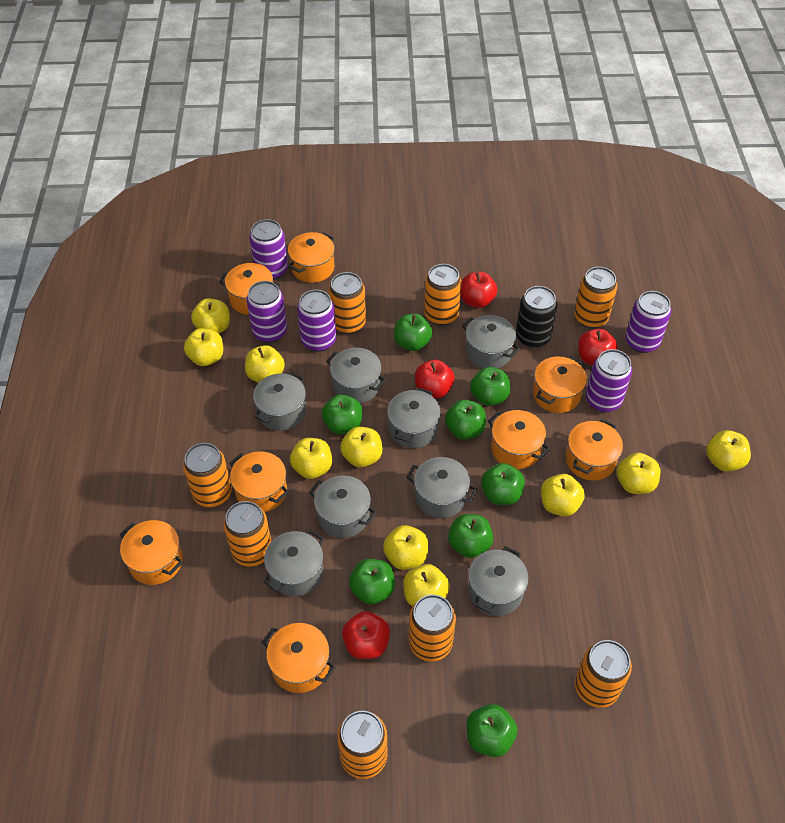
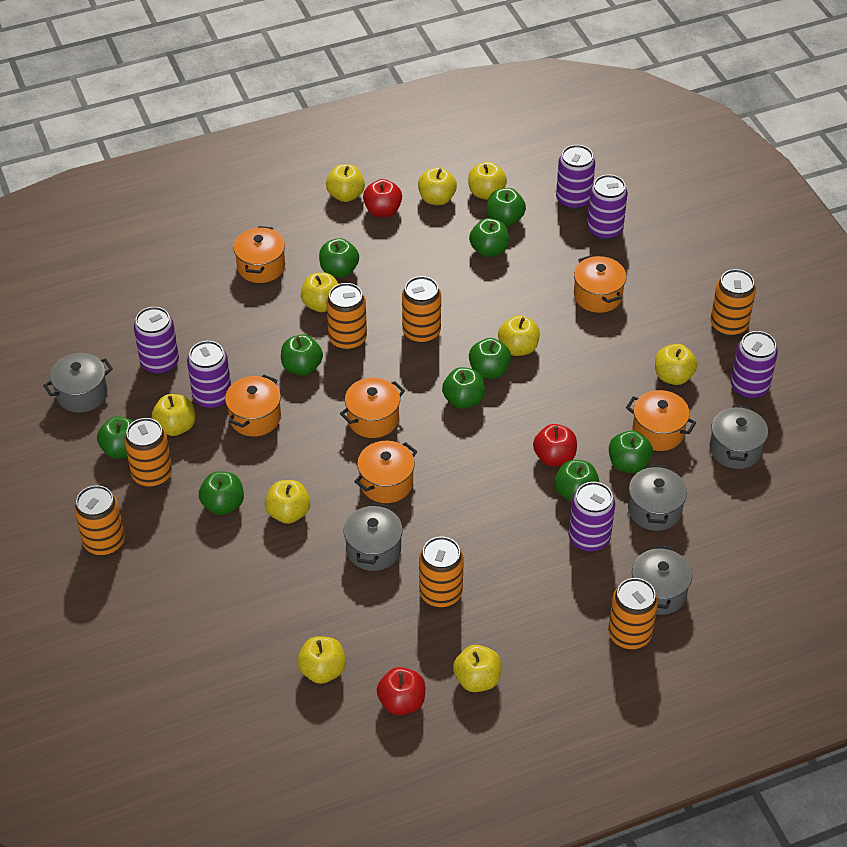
black can: [516,286,557,348] = 1 -> none = 0
green apple: [322,394,363,434] [349,559,395,604] [394,314,432,351] [445,399,486,440] [448,514,493,558] [467,704,517,757] [470,367,511,406] [481,463,525,505] = 8 -> [97,416,133,459] [199,471,244,515] [281,334,323,376] [319,238,359,278] [442,367,485,409] [469,218,509,257] [469,338,511,379] [487,188,526,226] [555,460,599,502] [609,430,653,473] = 10
grey pot: [253,372,306,431] [263,530,324,597] [309,475,377,538] [326,348,386,403] [387,388,441,448] [407,457,477,519] [462,315,520,368] [468,546,529,616] = 8 -> [43,353,113,413] [343,503,403,571] [628,464,687,531] [632,545,692,615] [710,405,768,469] = 5
orange can: [183,443,232,507] [223,501,271,567] [328,272,366,334] [337,711,387,779] [409,594,456,661] [424,264,462,325] [574,267,617,328] [575,640,632,708] = 8 -> [74,485,125,556] [124,418,172,487] [326,283,367,350] [402,276,441,344] [419,537,464,608] [608,578,658,649] [711,269,756,336] = 7
orange pot: [120,520,183,585] [219,263,280,315] [229,451,289,512] [262,623,336,693] [288,232,335,283] [488,410,550,469] [533,356,587,413] [566,419,623,481] = 8 -> [225,374,281,436] [233,226,285,283] [340,378,405,438] [354,441,417,503] [574,255,626,313] [626,390,696,451] = 6
purple can: [246,281,287,343] [249,219,288,280] [297,290,336,352] [586,349,632,412] [625,291,671,353] = 5 -> [134,307,179,374] [187,341,231,409] [556,145,595,210] [569,482,615,552] [587,175,628,240] [731,331,778,399] = 6
red apple: [342,611,390,659] [415,360,455,398] [461,272,497,308] [578,329,618,366] = 4 -> [363,179,402,217] [377,667,425,715] [533,424,577,467] = 3

